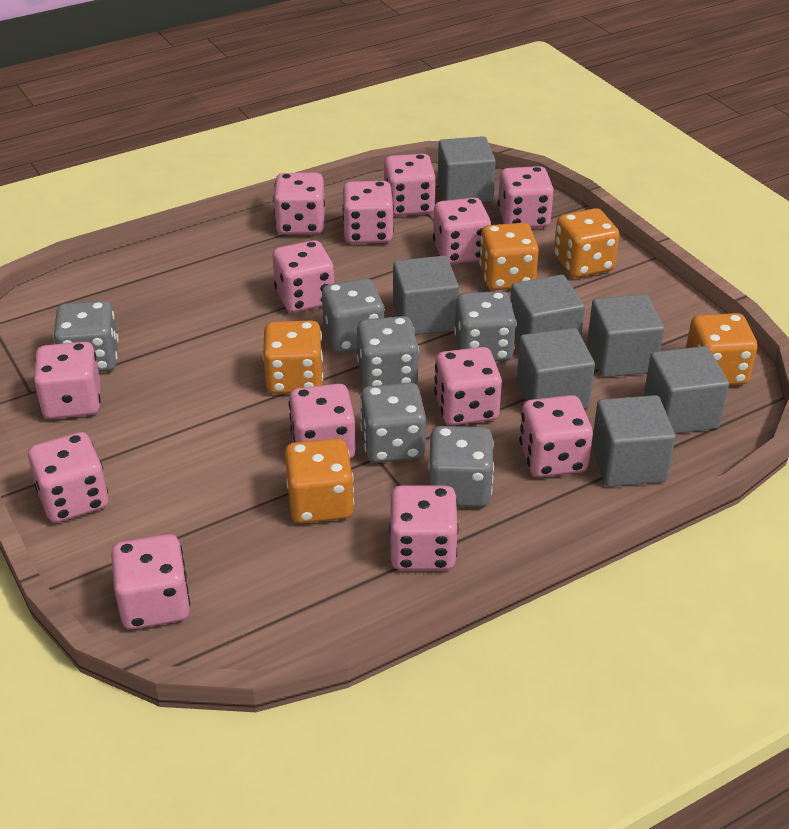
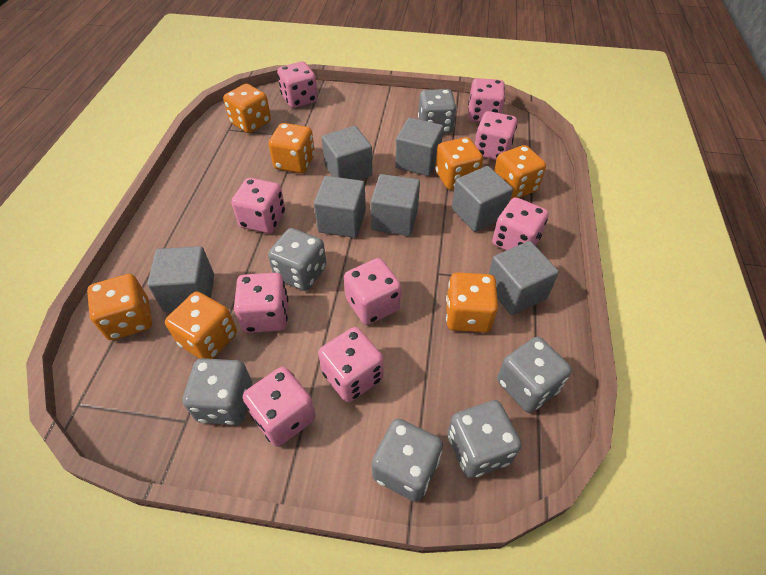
orange dice: [263,320,323,394] [285,438,354,523] [479,223,539,290] [554,208,620,278] [686,313,757,385] = 5 -> [87,274,152,340] [165,292,237,359] [223,84,271,133] [269,123,315,173] [435,137,483,190] [446,272,498,333] [494,145,546,199] = 7
pink dice: [28,432,108,523] [33,342,101,419] [111,534,190,629] [272,240,334,313] [273,173,325,235] [289,384,356,459] [342,181,394,244] [384,154,436,216] [389,485,459,570] [433,198,491,264] [434,347,502,425] [498,166,554,228] [519,395,593,477] = 13 -> [231,178,285,233] [234,273,288,333] [243,367,316,447] [277,61,318,108] [318,327,384,402] [344,258,401,325] [468,78,505,122] [475,111,517,160] [492,197,549,250] = 9

